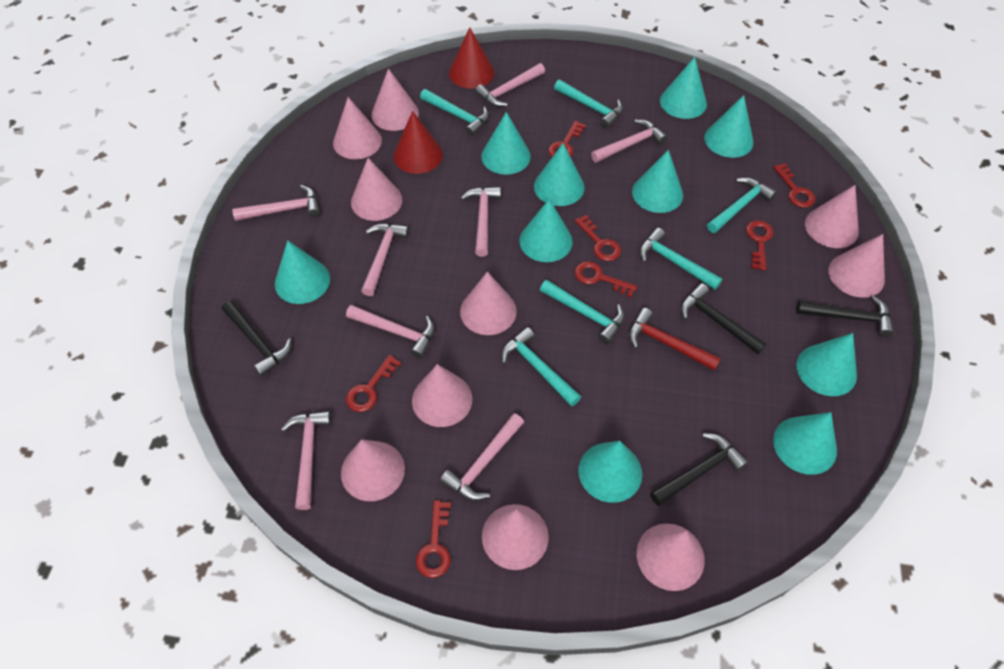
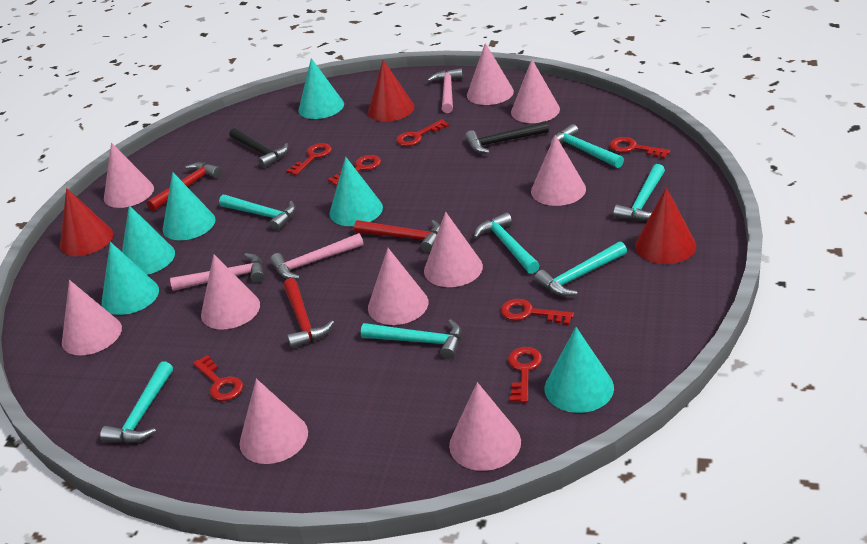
black hammer: [222,301,292,377] [650,433,748,506] [681,283,767,354] [796,296,894,337] = 4 -> [229,128,288,168] [465,121,549,153] = 2
pink hammer: [232,185,320,221] [281,411,331,510] [346,305,435,358] [361,223,409,296] [440,413,524,501] [461,187,501,257] [475,63,545,107] [591,119,668,163] = 8 -> [170,253,265,291] [270,233,364,279] [427,68,463,113] = 3
red cone: [394,111,443,174] [449,27,494,89] = 2 -> [60,188,113,256] [368,60,415,122] [635,187,696,264] = 3
red hammer: [629,308,721,370] = 1 -> [147,162,222,211] [283,278,334,349] [354,220,440,252] = 3
turquoise cone: [275,240,330,304] [481,112,531,175] [519,199,573,262] [534,143,585,206] [578,441,642,503] [632,150,683,213] [660,57,707,119] [705,95,754,158] [773,412,837,475] [797,333,857,396] = 10 -> [102,242,159,315] [122,205,175,275] [163,172,215,240] [298,58,344,119] [329,157,383,226] [545,327,614,413] = 6
turquoise hammer: [420,89,489,136] [501,327,581,407] [540,280,625,344] [554,80,623,128] [639,228,722,290] [707,177,777,233] = 6 -> [100,361,173,443] [219,195,296,231] [361,319,462,359] [474,212,540,274] [534,241,627,296] [550,124,624,168] [613,164,665,221] = 7

